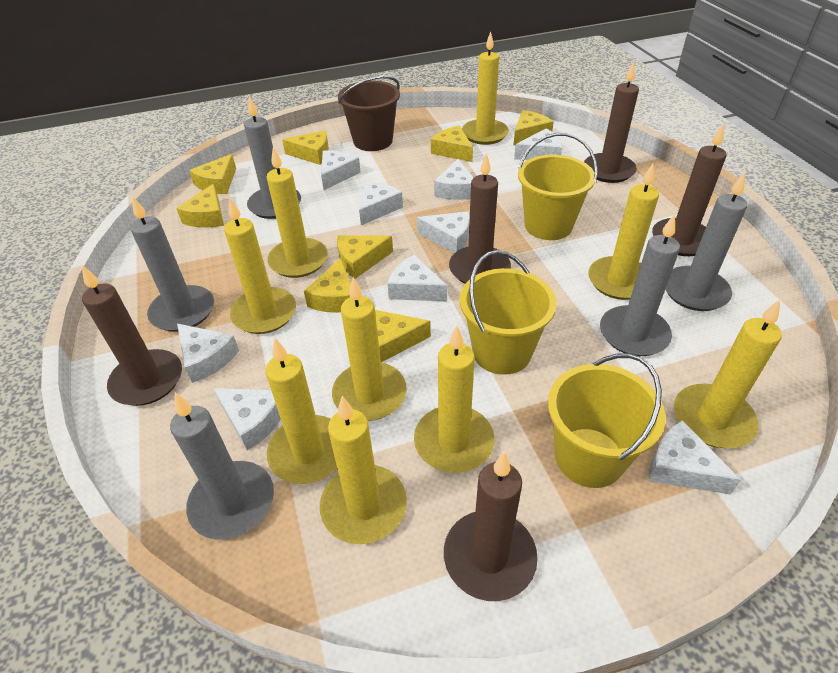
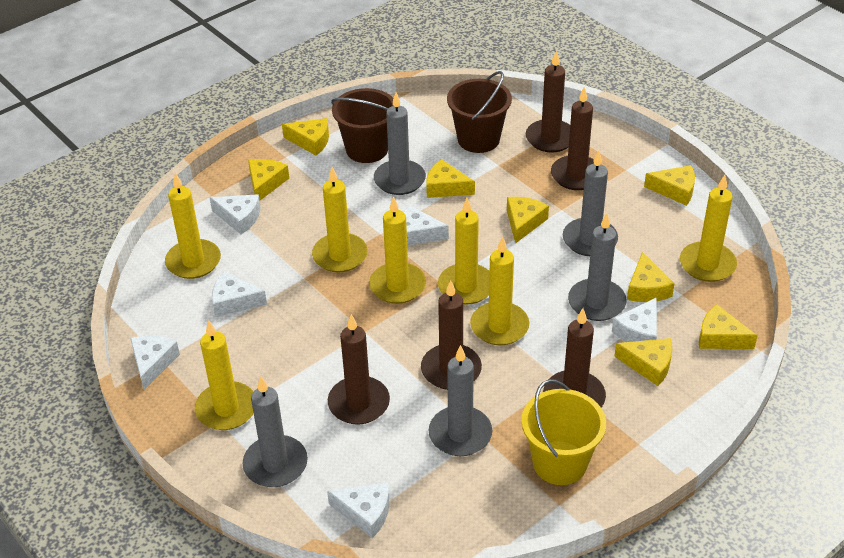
brown bucket: [338,76,400,151] = 1 -> [331,88,393,163] [447,71,512,153] = 2
white cheese: [177,324,239,383] [213,388,281,451] [321,150,361,190] [359,181,403,225] [388,254,447,301] [417,211,470,253] [434,159,474,200] [514,129,562,160] [649,420,741,495] = 9 -> [130,336,180,390] [210,194,261,234] [212,272,267,317] [327,482,389,538] [404,205,449,246] [612,298,657,342] = 6
yellow bucket: [460,250,557,375] [518,133,598,240] [548,353,665,488] = 3 -> [521,379,606,485] = 1
yellow candle: [224,198,296,334] [265,338,337,484] [266,147,328,278] [320,396,407,544] [332,277,407,421] [414,326,495,473] [462,31,509,145] [588,164,659,300] [674,300,782,448] = 9 -> [165,173,221,279] [195,320,254,430] [312,167,368,272] [369,196,426,304] [438,198,490,304] [470,237,529,345] [680,175,737,282] = 7

